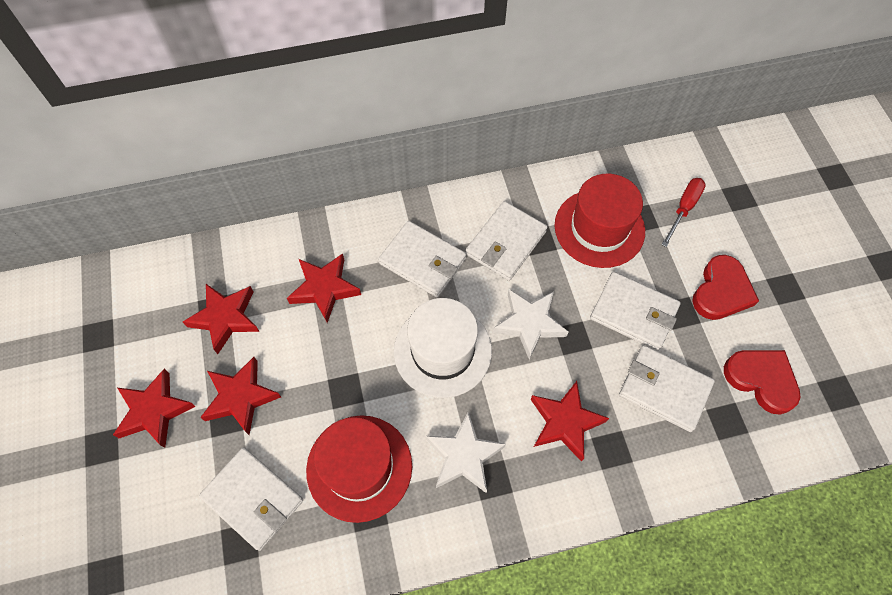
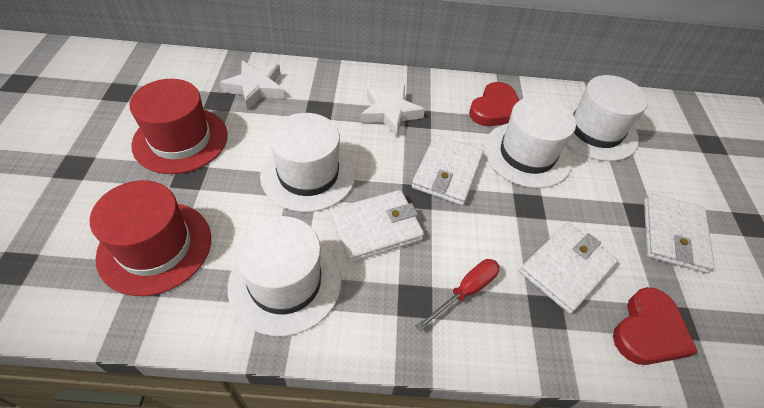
red star: [113,369,196,448] [183,284,260,354] [200,357,281,435] [287,254,361,323] [531,381,609,462] = 5 -> none = 0
white hat: [394,298,492,398] = 1 -> [228,216,341,336] [260,113,356,212] [484,96,576,188] [565,75,648,161] = 4
white wallet: [199,447,303,551] [378,221,466,297] [466,201,547,281] [590,272,681,351] [619,345,715,432] = 5 -> [330,190,424,263] [412,135,484,206] [519,223,618,314] [644,193,715,273] = 4

